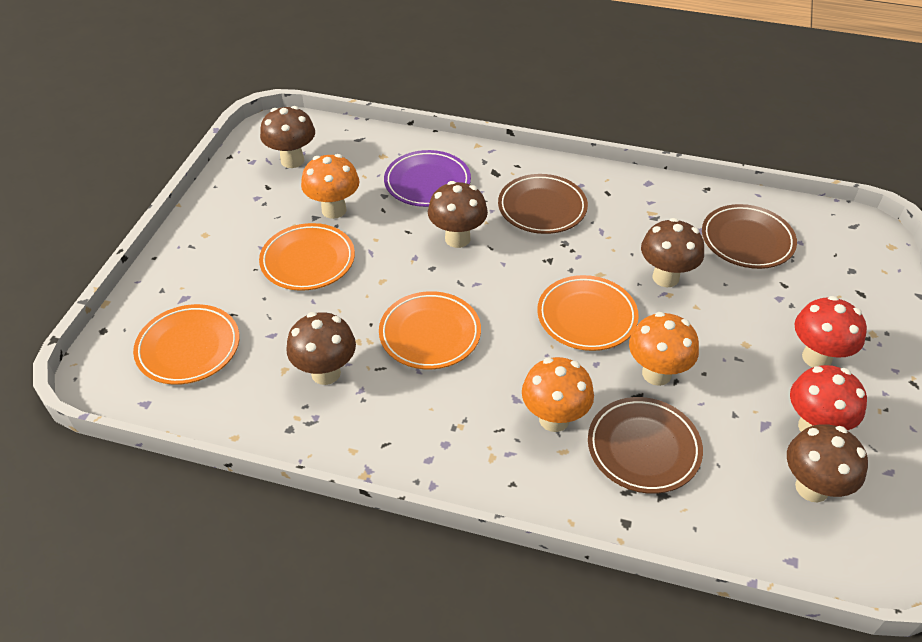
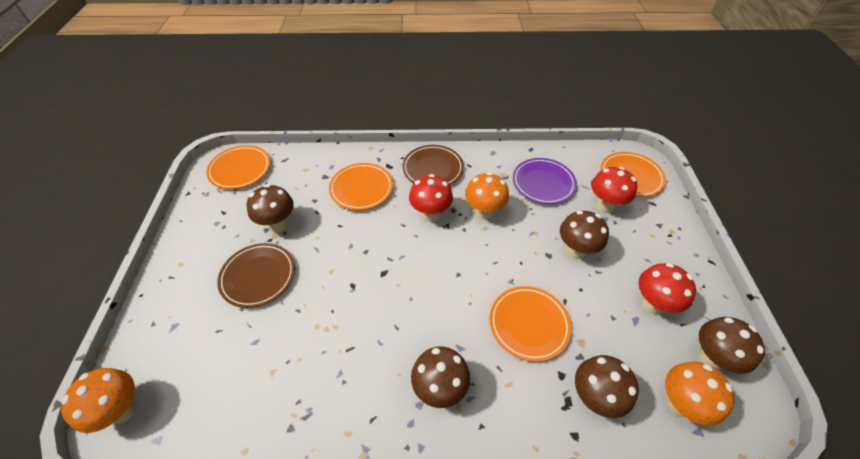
brown plate: [498,174,588,234] [588,397,703,494] [702,204,797,269] = 3 -> [217,243,295,308] [402,145,464,185] = 2
red mushroom: [790,365,867,432] [794,296,867,367] = 2 -> [409,174,453,222] [591,167,637,213] [639,263,696,314] = 3

